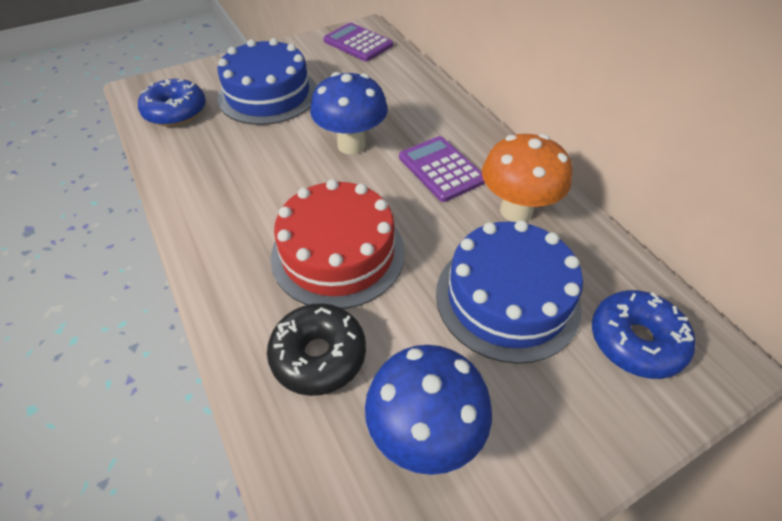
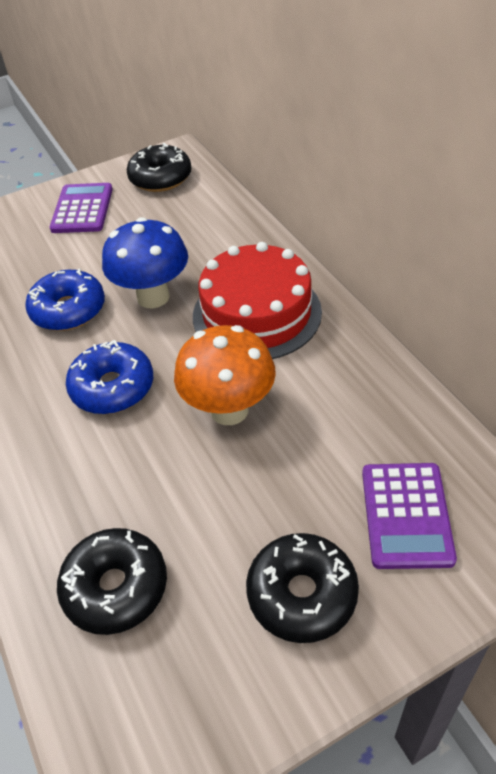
black donut: [267,303,366,396] = 1 -> [57,528,167,635] [127,143,191,192] [246,533,359,643] = 3
blue cake: [218,38,317,125] [436,220,583,364] = 2 -> none = 0
blue mushroom: [310,72,388,155] [365,345,492,475] = 2 -> [102,217,188,308] = 1

